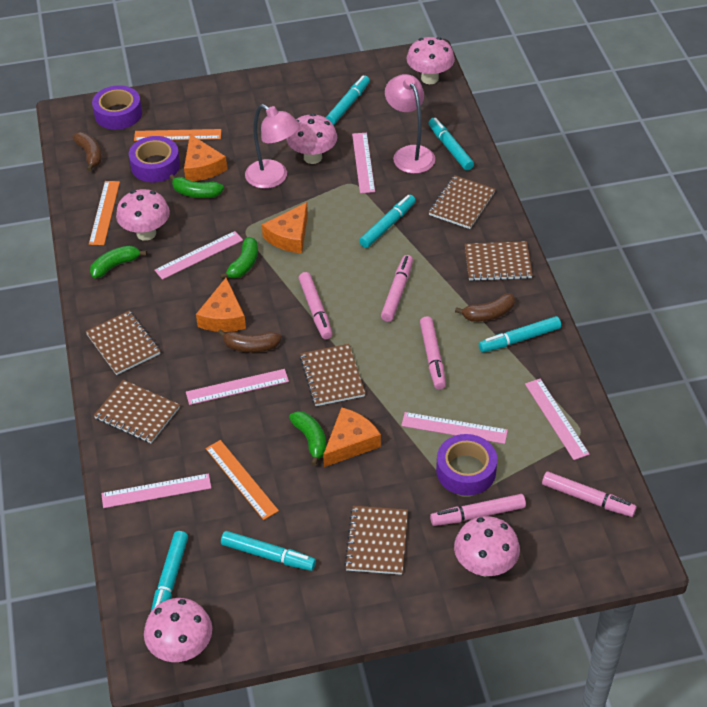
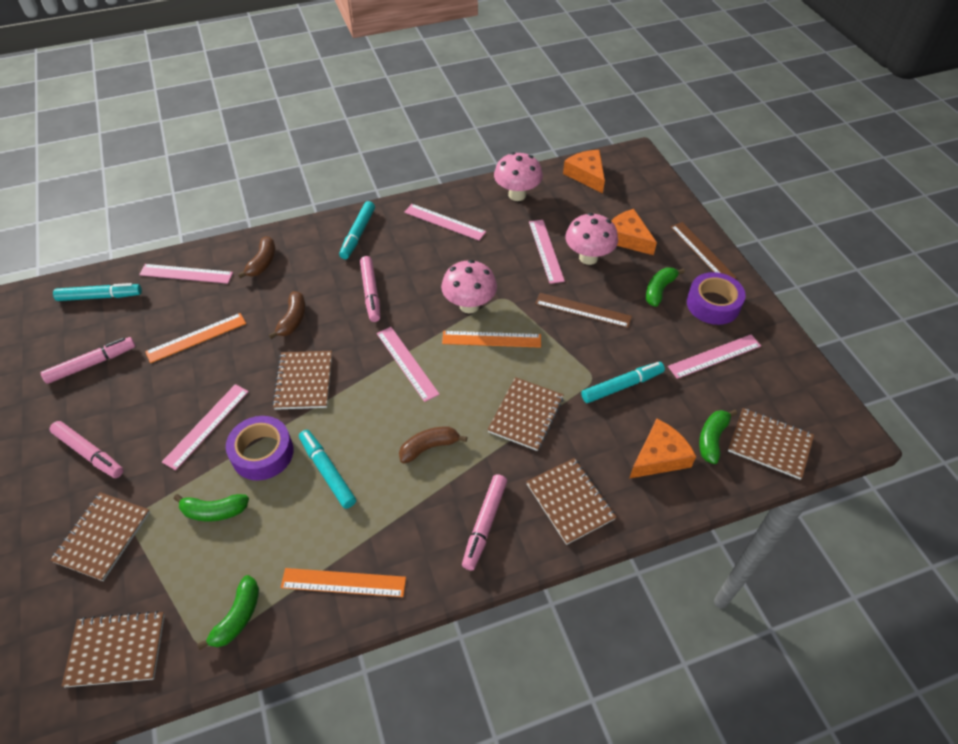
brown ruler: none = 0 -> [535,293,632,328] [670,222,737,279] = 2
orange cheese: [184,134,227,181] [196,278,246,332] [262,202,308,253] [323,407,381,467] = 4 -> [563,150,605,194] [611,209,657,255] [629,419,696,479] = 3
pink lamp: [245,104,300,189] [385,74,435,174] = 2 -> none = 0
pink marker: [298,272,332,339] [381,255,413,322] [420,316,446,390] [430,494,526,526] [542,471,637,517] = 5 -> [41,337,135,384] [49,421,123,478] [360,256,380,322] [462,474,507,570] = 4
pink mushroom: [116,189,170,241] [144,598,212,662] [287,114,337,164] [407,37,455,84] [454,516,520,577] = 5 -> [441,260,497,313] [494,152,543,201] [565,213,618,265] = 3
purple tape: [92,85,142,130] [129,136,180,182] [436,434,497,496] = 3 -> [226,416,293,481] [687,272,746,325] = 2
turquoise marker: [151,531,188,611] [221,531,316,571] [326,75,370,125] [359,195,416,248] [428,118,474,171] [479,316,561,353] = 6 -> [53,283,142,301] [299,430,356,509] [339,201,375,259] [581,362,665,403] = 4

